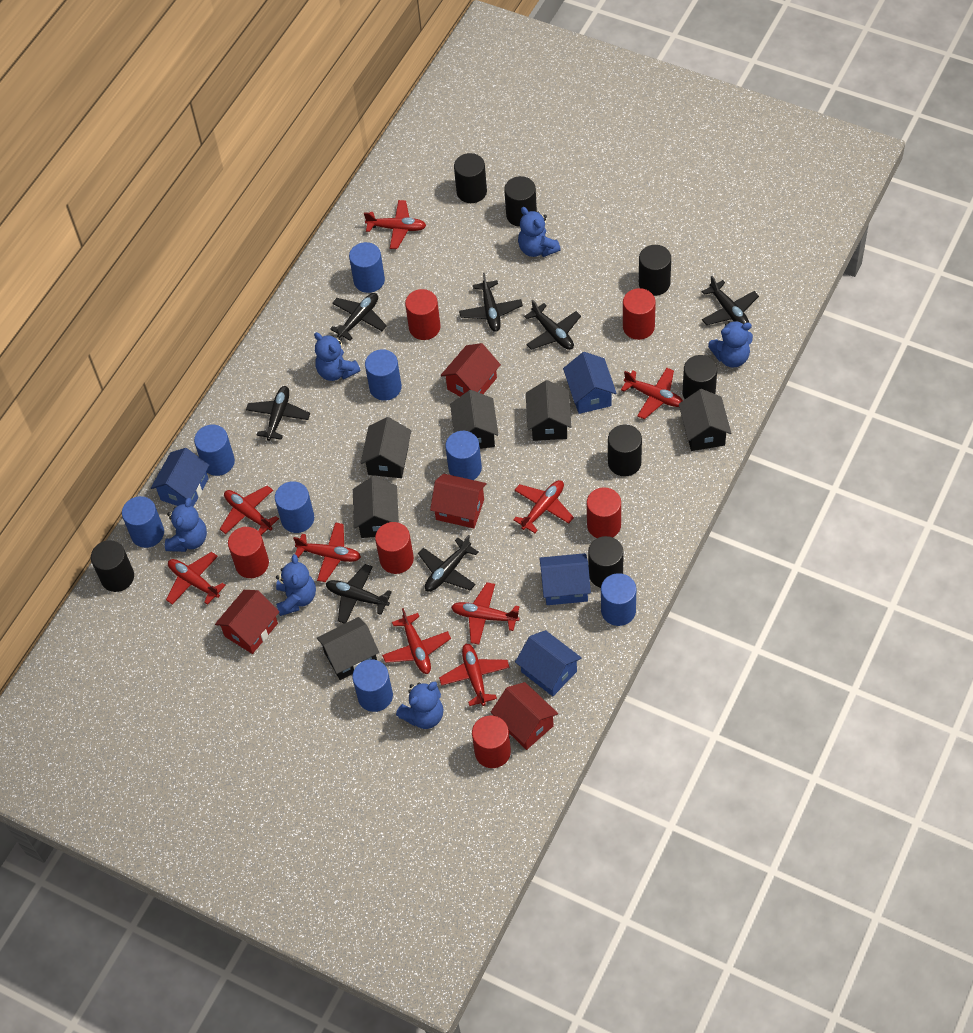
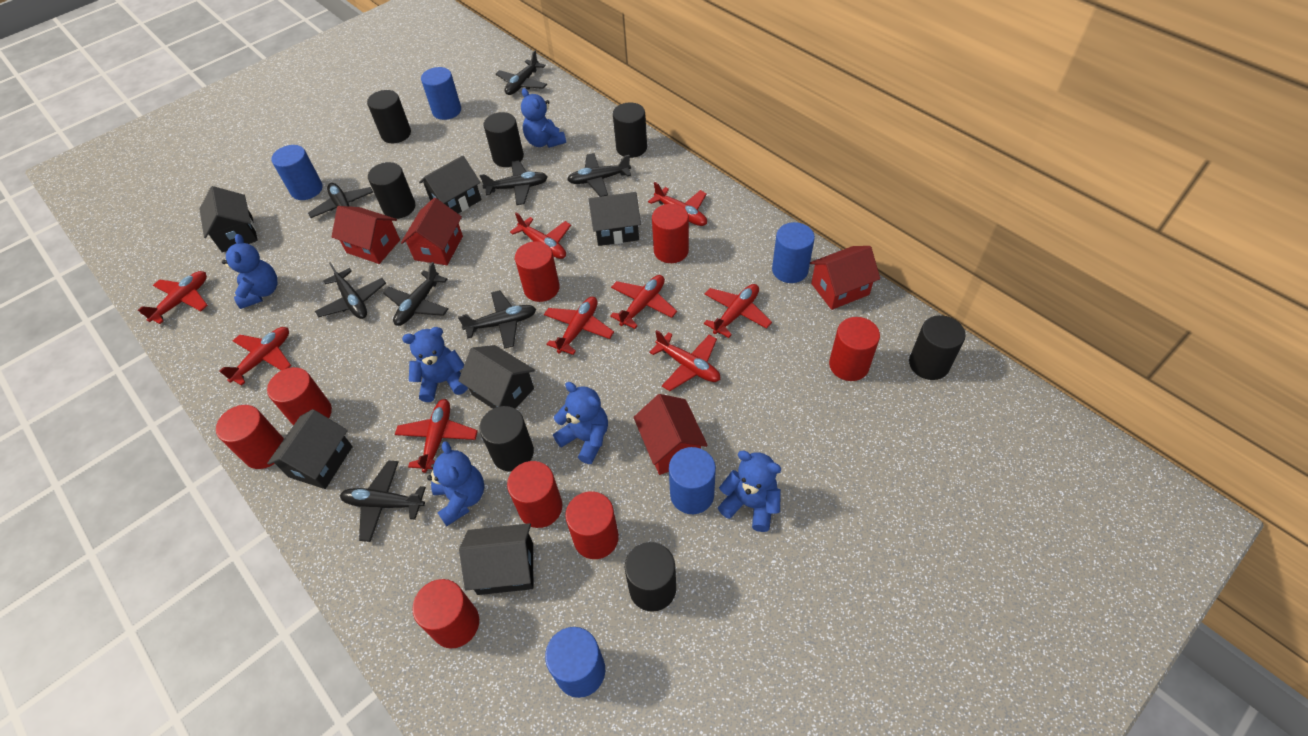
black plane: [246,386,310,441] [326,564,392,624] [330,293,387,341] [418,535,478,592] [459,273,523,332] [524,300,581,350] [702,276,759,325] = 7 -> [308,183,373,218] [315,262,386,319] [340,460,426,542] [384,262,449,326] [458,290,536,349] [480,160,548,205] [496,50,547,95] [567,153,631,197] = 8
blue cylinder: [122,496,164,548] [194,425,235,476] [275,481,314,533] [349,242,385,293] [352,659,393,712] [365,349,402,401] [445,431,482,480] [601,573,636,626] = 8 -> [271,145,323,200] [421,67,461,120] [545,627,605,698] [669,447,716,514] [772,222,815,283] = 5
blue house: [151,448,209,507] [515,630,582,696] [539,553,591,605] [563,352,616,414] = 4 -> none = 0
red cylinder: [228,527,269,578] [375,522,414,574] [405,289,441,340] [472,716,511,768] [587,487,621,538] [623,288,656,340] = 6 -> [216,405,284,469] [267,367,332,426] [412,579,479,649] [507,461,562,528] [515,241,560,302] [565,491,619,559] [652,204,689,263] [829,317,880,381] = 8

